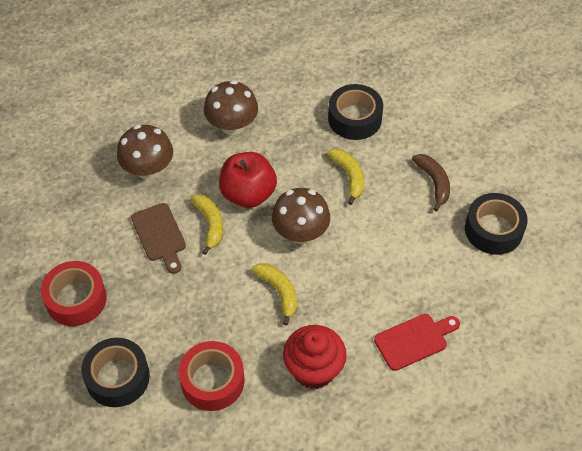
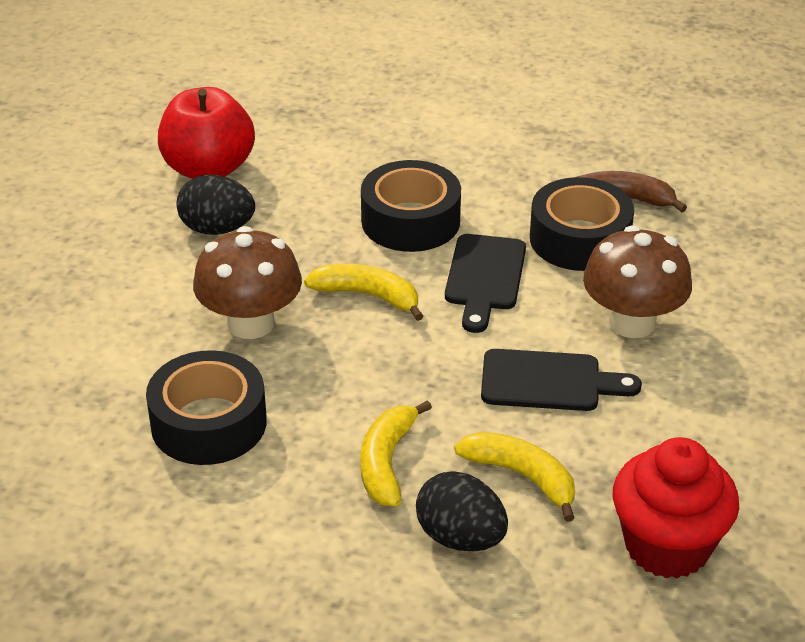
black cutting board: none = 0 -> [445,234,526,333] [481,349,642,411] = 2
black egg: none = 0 -> [176,175,255,235] [416,471,508,551] = 2
brown cutting board: [131,203,186,274] = 1 -> none = 0
brown mushroom: [117,124,173,180] [204,80,258,135] [272,188,330,244] = 3 -> [193,226,302,339] [583,225,692,338] = 2
red cutting board: [374,314,460,371] = 1 -> none = 0
red tape: [41,261,107,326] [178,341,245,411] = 2 -> none = 0

